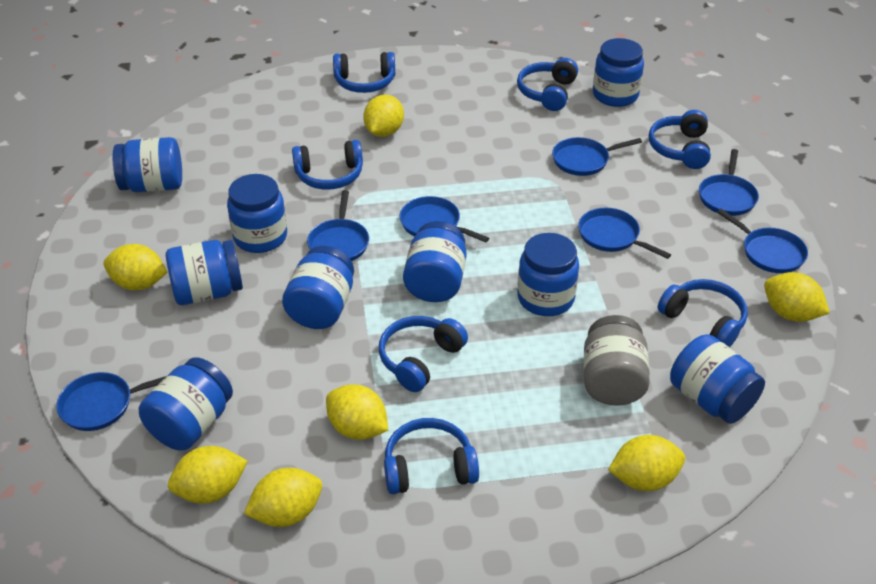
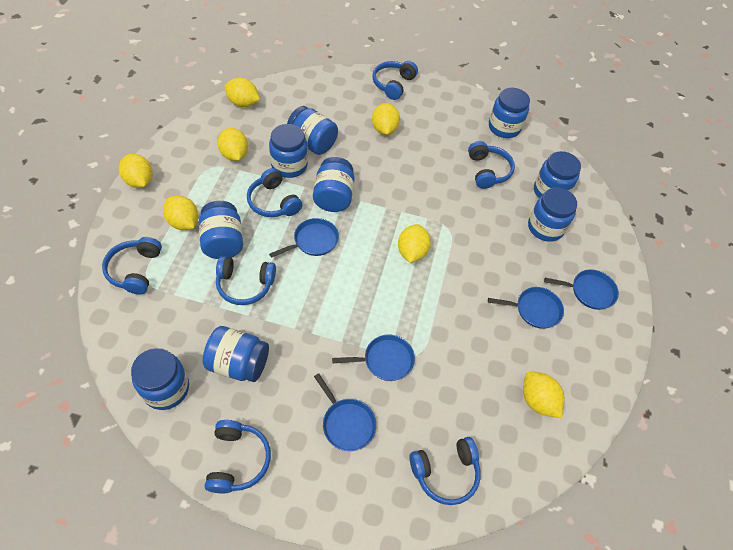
blue pan: [56,372,167,431] [307,190,369,261] [400,196,489,242] [552,137,642,176] [578,208,671,259] [699,149,759,216] [717,209,808,273] = 7 -> [269,218,339,258] [314,373,376,451] [332,335,415,381] [488,287,564,329] [544,269,619,310] = 5
grey jar: [584,315,650,406] = 1 -> none = 0

